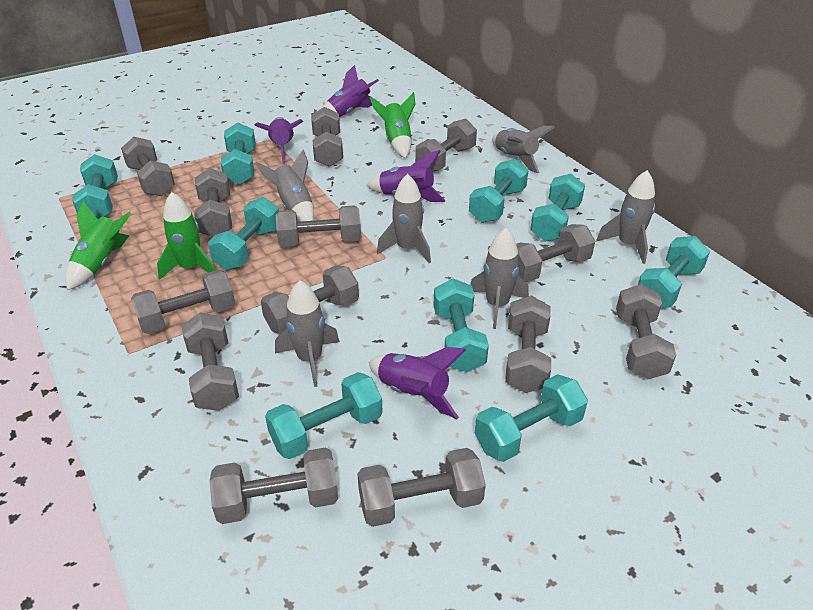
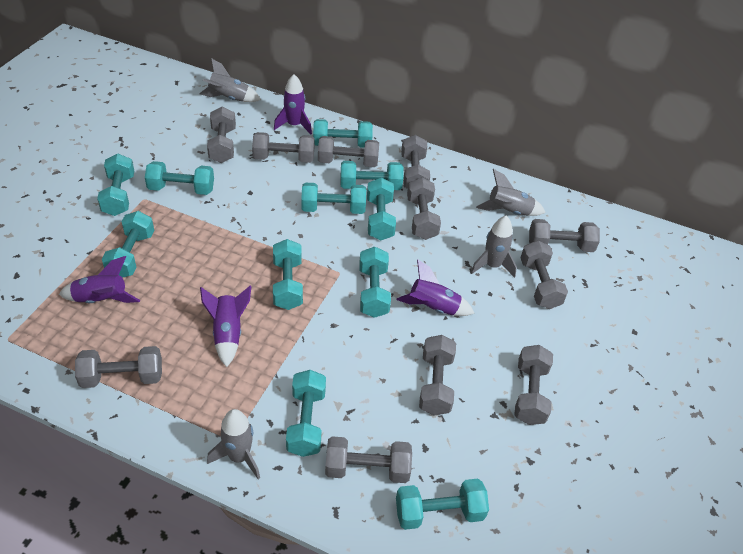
green rocket: [65,201,131,290] [157,192,215,280] [370,92,415,158] = 3 -> none = 0
grey dumbbell: [121,137,175,196] [131,270,235,334] [182,312,239,411] [195,168,232,237] [209,447,338,524] [261,265,359,334] [276,206,361,247] [311,107,343,167] [357,448,486,527] [415,118,477,172] [505,295,551,393] [516,224,595,282] [616,284,676,379] = 13 -> [75,346,162,388] [207,107,236,163] [252,132,315,163] [318,136,379,167] [325,436,412,483] [401,135,430,189] [407,177,441,240] [419,335,456,416] [514,345,553,425] [521,240,568,309] [529,219,600,252] = 11
grey rocket: [255,150,314,222] [275,280,339,387] [377,174,431,263] [470,228,529,329] [492,126,555,174] [596,170,655,264] = 6 -> [199,58,261,102] [207,409,260,479] [471,216,517,278] [476,169,546,216] = 4
turquoise dumbbell: [72,154,118,219] [208,197,279,270] [221,123,256,185] [265,372,382,459] [434,278,489,372] [469,159,528,223] [475,374,588,462] [530,174,585,242] [638,236,710,308] = 9 -> [97,154,134,216] [102,211,154,278] [145,161,214,195] [273,239,303,310] [286,370,326,457] [301,183,366,214] [313,119,373,148] [340,161,403,190] [359,247,391,318] [367,178,396,240] [396,479,489,530] = 11

